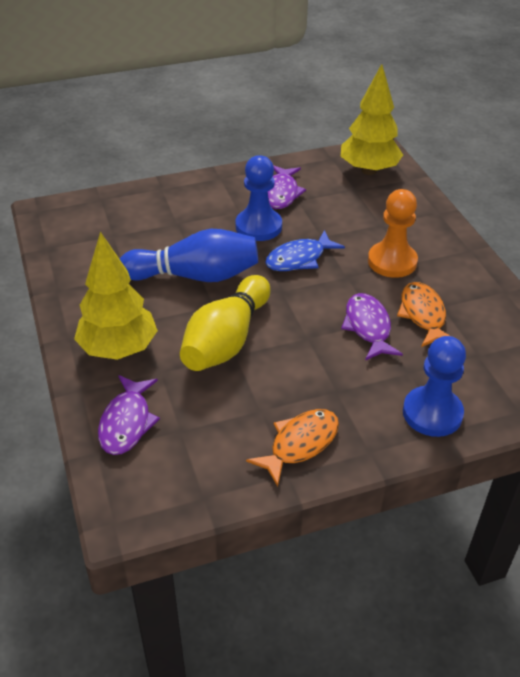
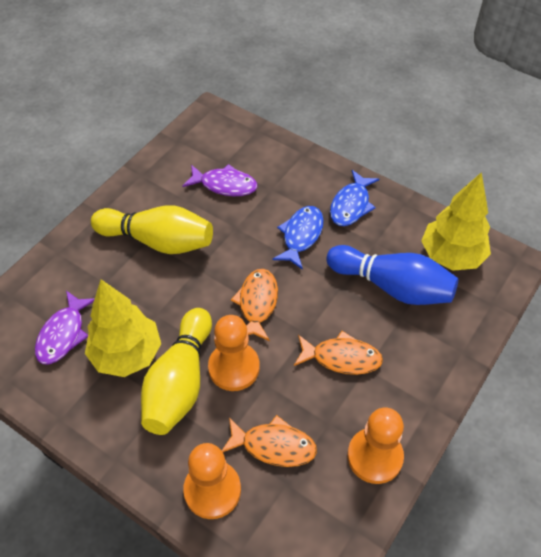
blue fish: [265,230,345,271] = 1 -> [272,206,324,270] [330,170,379,226] = 2
blue pawn: [235,155,282,241] [403,336,466,437] = 2 -> none = 0
orange fish: [246,409,339,487] [397,282,450,347] = 2 -> [222,415,317,467] [231,269,278,341] [294,331,383,375] = 3
orange pawn: [368,189,418,278] = 1 -> [183,443,241,519] [208,315,260,391] [347,408,404,484] = 3
purple fish: [98,375,160,455] [268,165,306,209] [341,293,403,360] = 3 -> [35,291,95,364] [183,164,258,196] = 2
yellow bowling pin: [180,275,271,371] = 1 -> [91,205,213,254] [141,308,212,435] = 2

